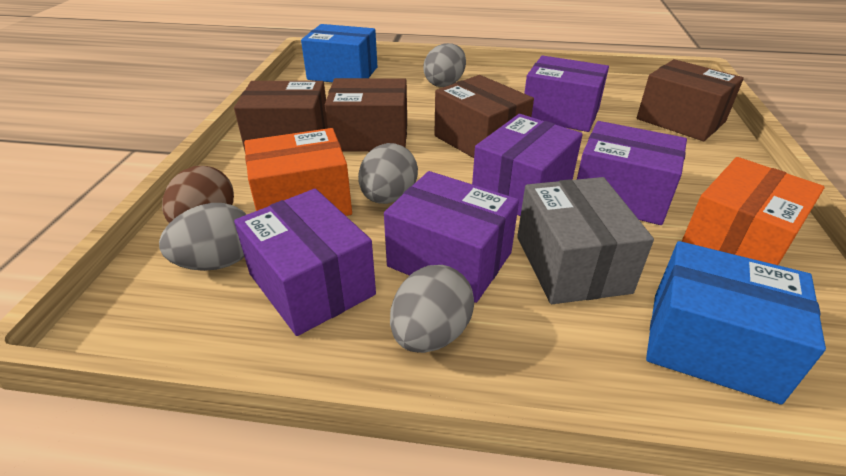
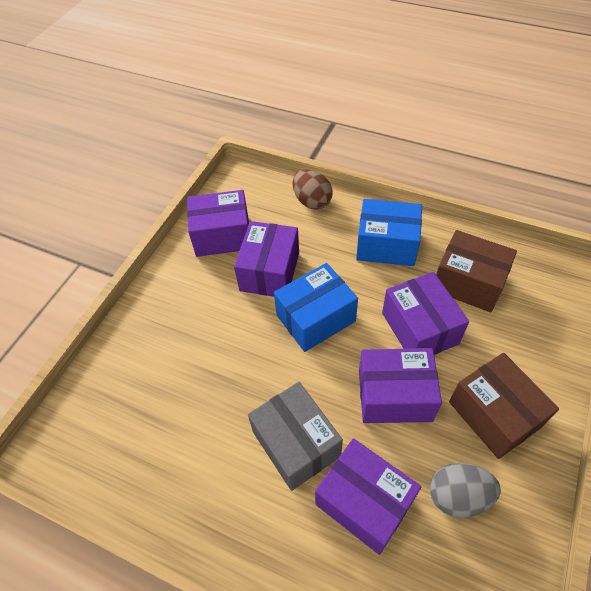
brown box: [234,81,328,151] [325,78,407,152] [434,75,534,158] [637,59,744,141] = 4 -> [436,230,517,312] [449,353,559,459] = 2
grey egg: [159,203,247,271] [358,143,418,204] [390,265,474,353] [423,43,466,87] = 4 -> [430,463,501,518] = 1
orange box: [244,128,352,216] [681,157,825,265] = 2 -> none = 0

